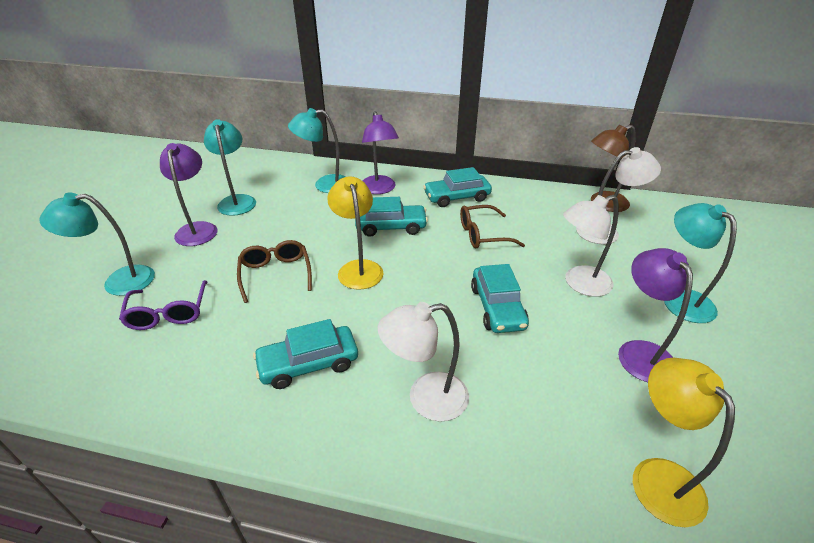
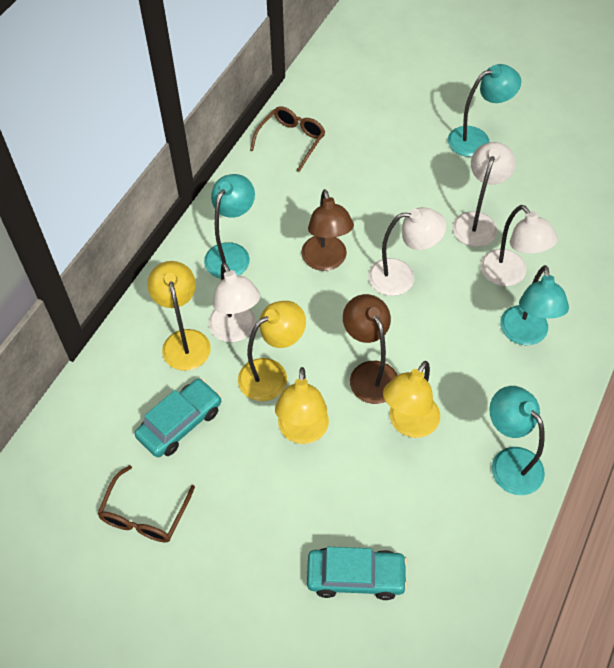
brown lamp: [591,125,636,212] = 1 -> [301,189,354,271] [343,294,397,404] = 2
purple glasses: [119,280,207,330] = 1 -> none = 0
purple lamp: [160,143,217,246] [362,111,399,194] [618,248,693,382] = 3 -> none = 0
turquoise car: [253,319,358,389] [355,197,428,237] [423,167,492,207] [471,264,529,333] = 4 -> [135,378,221,457] [307,547,408,600] = 2
white lamp: [378,302,469,422] [563,195,619,297] [576,147,661,244] = 3 -> [209,262,260,342] [368,207,446,296] [453,142,515,247] [480,205,558,286] = 4
yellow lamp: [327,177,384,290] [633,358,735,527] = 2 -> [147,261,211,371] [238,301,306,401] [275,367,329,444] [383,361,440,438] = 4

